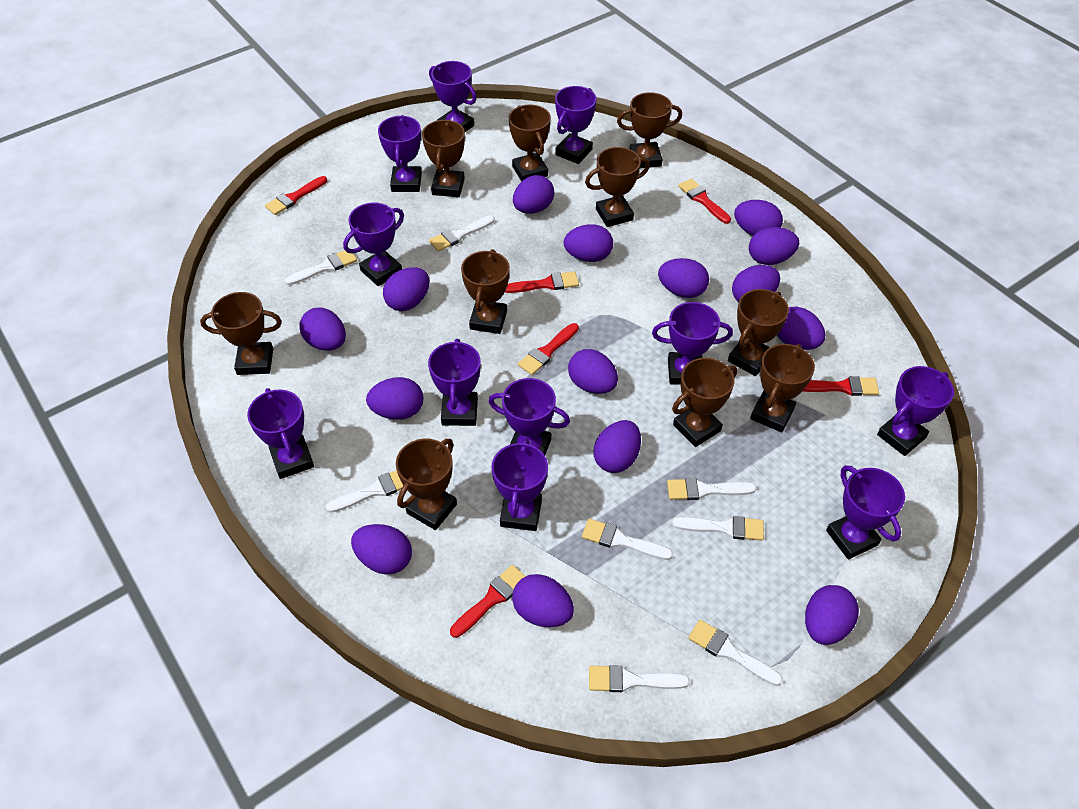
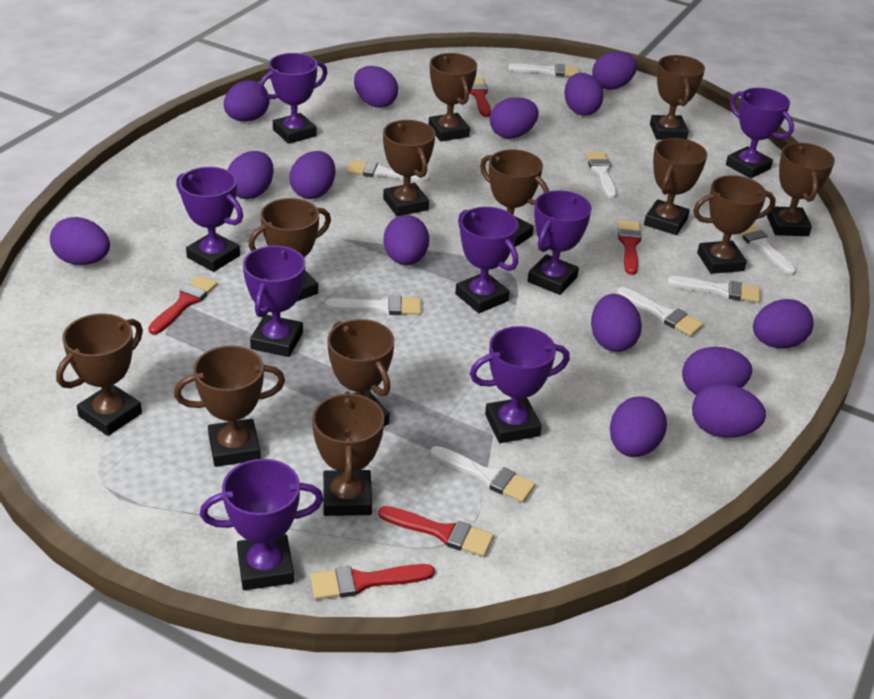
brown trophy: [200,292,282,375] [396,439,457,530] [422,119,465,197] [461,249,510,334] [509,105,551,182] [585,147,650,227] [617,92,682,168] [672,358,737,447] [728,289,789,376] [750,344,815,432] = 10 -> [56,313,143,436] [174,345,285,467] [248,198,331,302] [312,391,385,516] [327,319,394,426] [383,120,435,216] [429,53,477,141] [480,149,549,247] [644,138,707,235] [650,55,705,140] [693,175,776,274] [767,143,835,236] = 12
purple egg: [299,307,346,351] [351,524,412,575] [366,377,424,420] [383,267,429,311] [512,574,574,627] [513,175,554,214] [564,224,613,262] [568,349,618,394] [594,420,641,473] [658,258,709,298] [732,265,780,302] [734,200,783,236] [749,227,799,265] [777,307,825,350] [805,585,859,645] = 15 -> [50,217,110,265] [224,80,270,122] [227,151,274,199] [289,151,336,199] [354,66,398,108] [383,215,429,265] [490,97,539,139] [564,73,603,116] [591,294,642,352] [592,51,637,90] [610,396,667,457] [682,347,752,395] [692,384,766,438] [753,299,814,348] = 14
purple trophy: [247,388,314,479] [343,202,404,286] [378,115,422,192] [428,339,481,426] [429,61,477,132] [489,378,570,455] [491,438,548,531] [555,86,597,164] [652,302,733,385] [826,465,905,560] [877,366,954,456] = 11 -> [176,167,243,272] [200,459,323,590] [243,246,305,357] [259,53,327,144] [455,207,519,313] [470,326,570,443] [527,190,592,295] [726,88,794,178] = 8
red brush: [265,176,327,215] [450,565,526,638] [505,271,579,293] [518,323,579,375] [678,179,731,224] [803,376,879,396] = 6 -> [148,275,218,334] [310,564,435,600] [378,506,494,557] [470,78,491,117] [618,220,642,275] = 5

